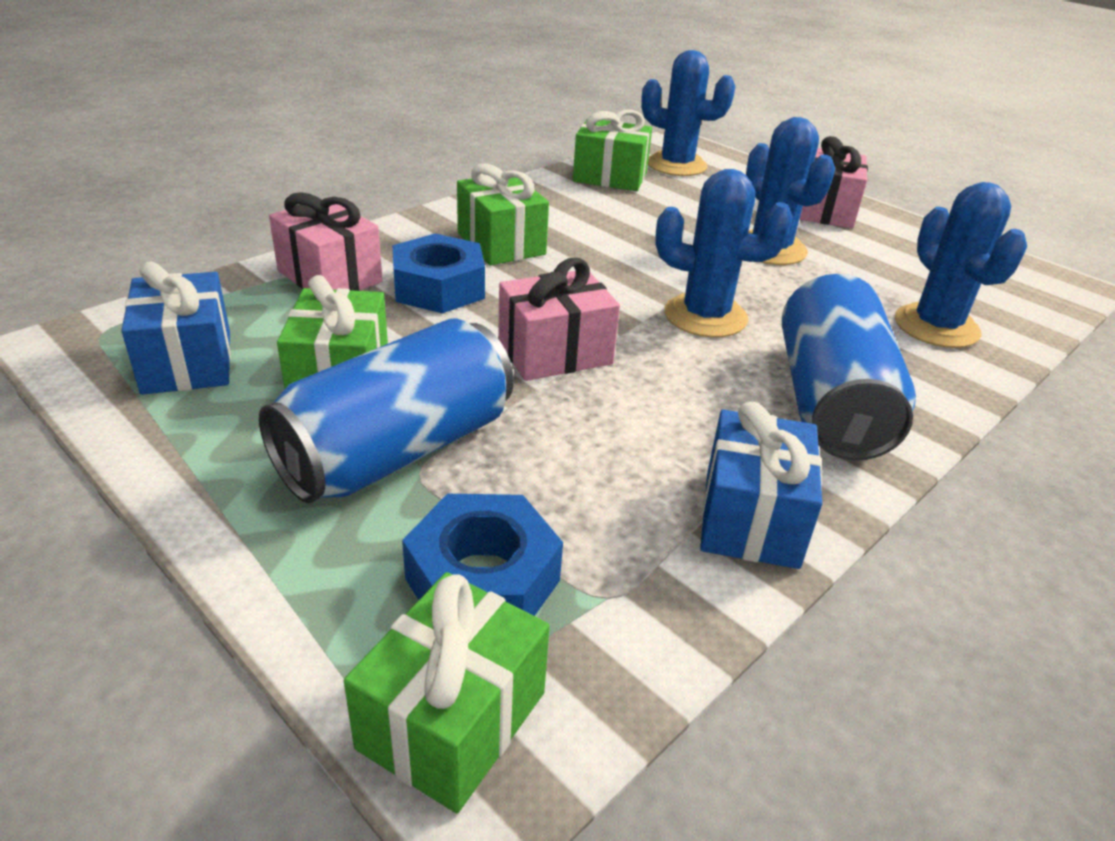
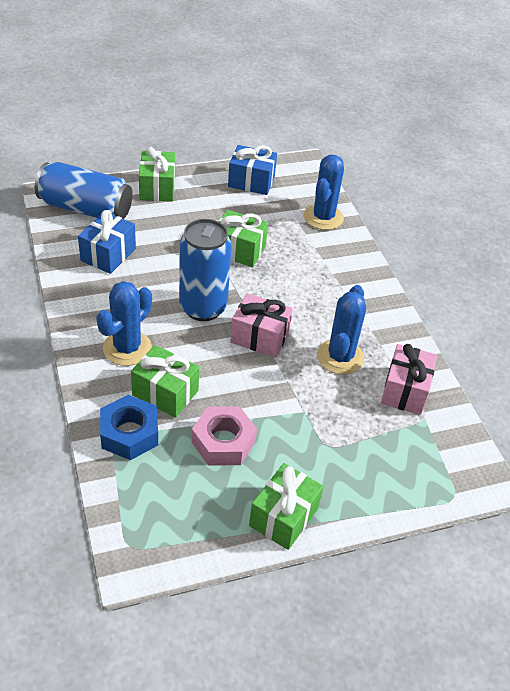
blue cactus: [641,50,735,176] [655,169,793,337] [746,117,835,265] [895,182,1027,348] = 4 -> [96,281,152,366] [304,155,344,230] [317,285,366,374] = 3
blue nut: [392,234,485,313] [402,494,563,616] = 2 -> [100,395,158,460] = 1
pink gift: [269,192,383,291] [498,258,620,381] [799,136,868,228] = 3 -> [230,293,293,358] [381,344,437,415] = 2
pink nut: none = 0 -> [192,406,257,466] = 1

